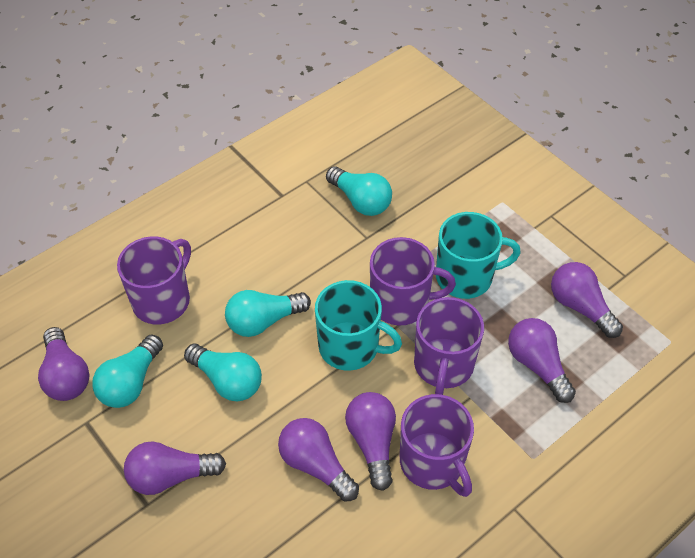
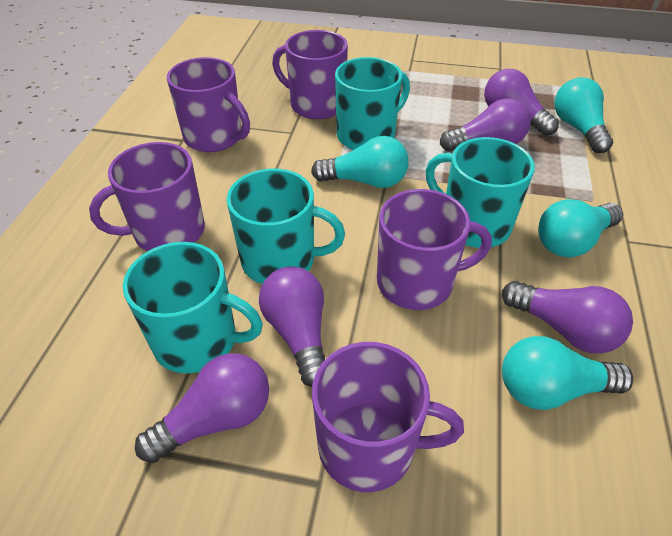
purple light bulb: [38,327,90,401] [124,441,226,495] [278,418,359,502] [345,392,396,491] [508,318,576,403] [551,262,623,338] = 6 -> [135,353,269,463] [259,266,325,387] [440,98,531,152] [484,69,559,136] [502,281,633,354] = 5
purple mug: [117,236,191,324] [370,237,456,326] [400,394,474,497] [414,297,484,395] = 4 -> [89,142,205,251] [167,57,250,152] [272,30,348,119] [312,342,464,492] [377,189,492,310] = 5
turquoise mug: [315,280,402,371] [436,212,521,299] = 2 -> [123,242,263,374] [227,169,345,284] [335,57,410,150] [426,137,535,248] = 4

